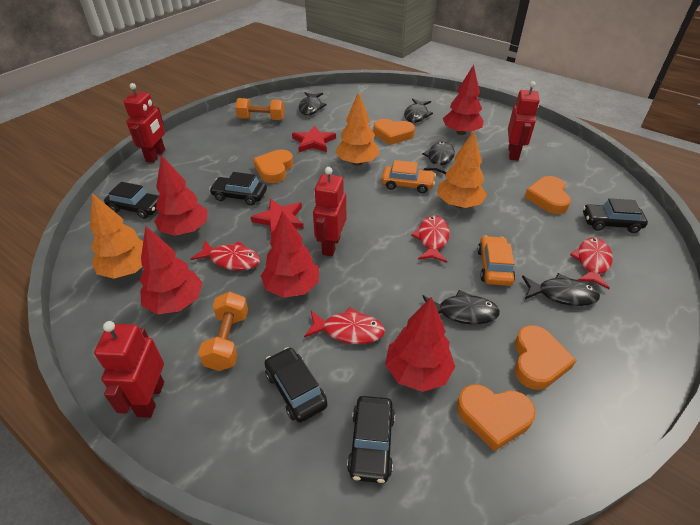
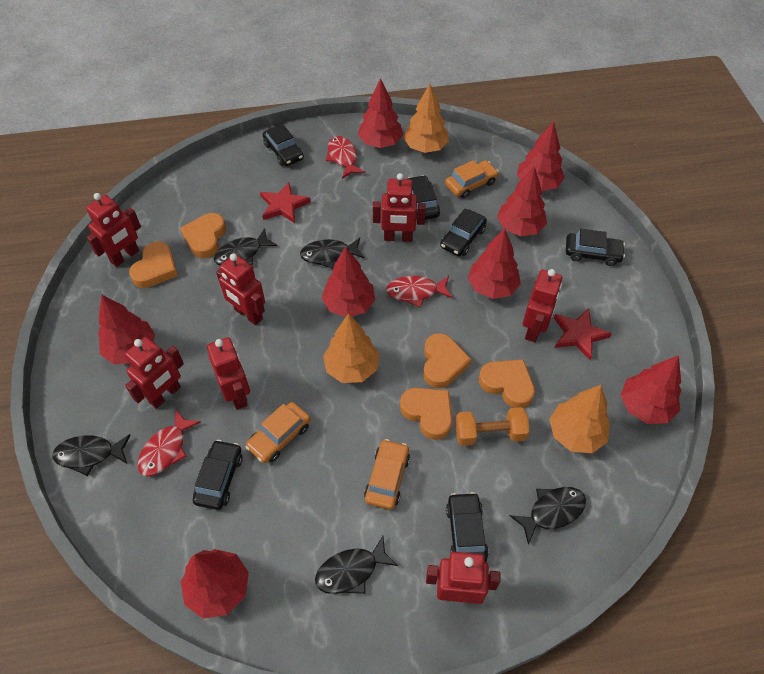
black car: [104,182,159,219] [209,172,267,205] [264,347,328,423] [347,396,395,483] [583,198,648,233] = 5 -> [193,440,243,510] [263,124,304,166] [407,175,440,220] [440,209,487,256] [446,492,489,562] [566,229,625,266] = 6
orange car: [381,160,436,193] [477,236,515,286] = 2 -> [245,402,311,463] [364,439,410,510] [445,160,499,198] = 3
orange dumbbell: [198,292,248,371] [235,98,285,120] = 2 -> [455,407,530,446] = 1
red fish: [191,241,260,270] [304,307,385,344] [411,215,450,263] [570,237,613,289] = 4 -> [137,410,201,476] [326,136,365,179] [386,276,453,307] = 3
red robot: [94,321,164,418] [124,83,165,163] [313,167,346,256] [508,81,539,160] = 4 -> [86,193,141,267] [125,337,184,409] [207,337,250,410] [216,253,265,325] [373,173,426,242] [426,552,501,604] [523,269,562,342] = 7
red tree: [140,226,203,314] [154,155,207,236] [261,210,319,298] [385,297,455,392] [443,65,484,135] = 5 -> [98,295,155,364] [181,549,249,618] [322,247,375,317] [358,78,403,148] [468,228,521,299] [497,166,547,236] [517,121,565,191] [621,355,681,424] = 8

